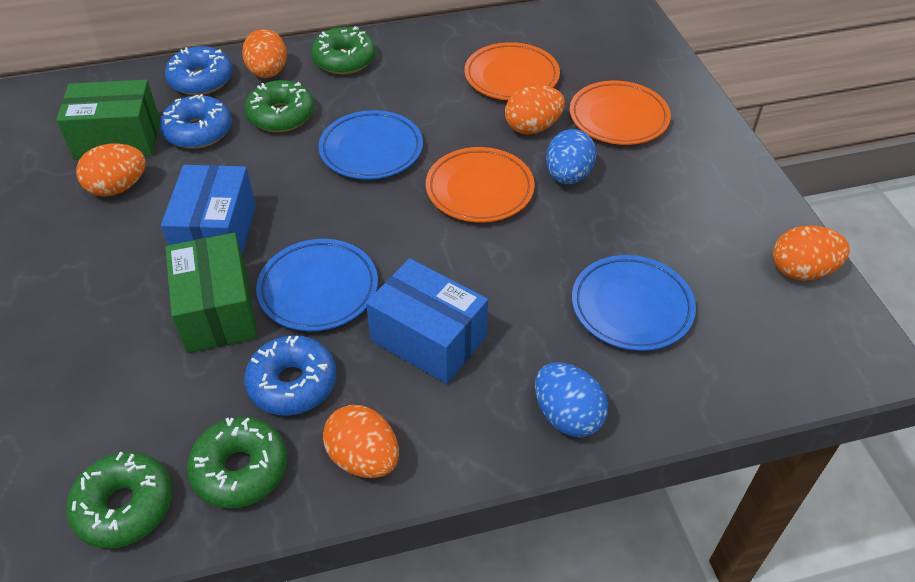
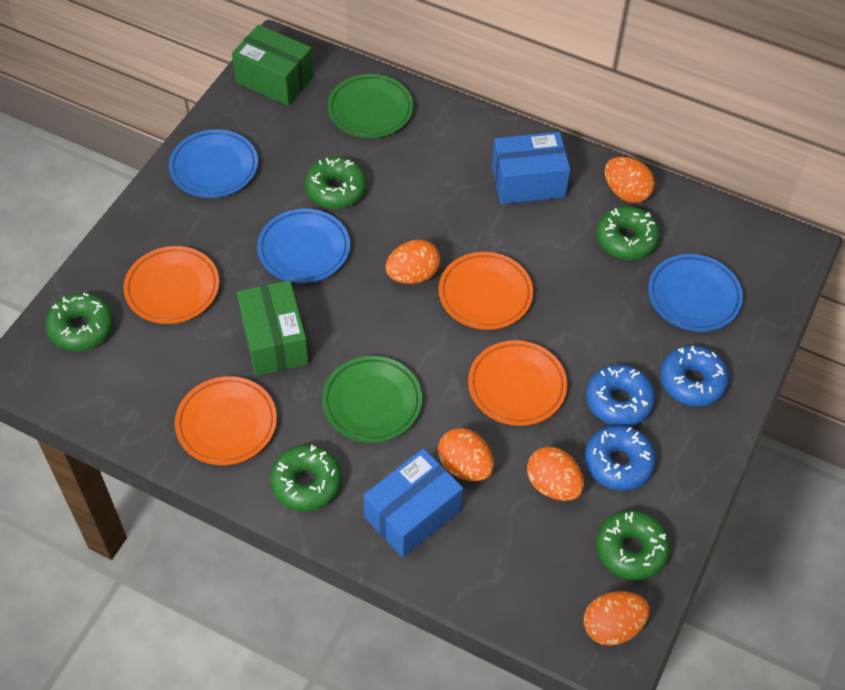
blue egg: [535,363,608,437] [546,129,596,184] = 2 -> none = 0
green donut: [66,452,172,548] [187,417,287,508] [245,80,314,132] [311,26,376,74] = 4 -> [46,293,114,351] [270,445,342,511] [305,157,367,209] [596,206,660,260] [596,510,670,580] = 5
green plate: none = 0 -> [322,356,422,443] [328,74,413,138] = 2
orange plate: [426,147,535,222] [465,42,560,100] [570,81,671,145] = 3 -> [124,246,219,324] [175,376,277,465] [439,252,533,330] [468,340,567,426] = 4

